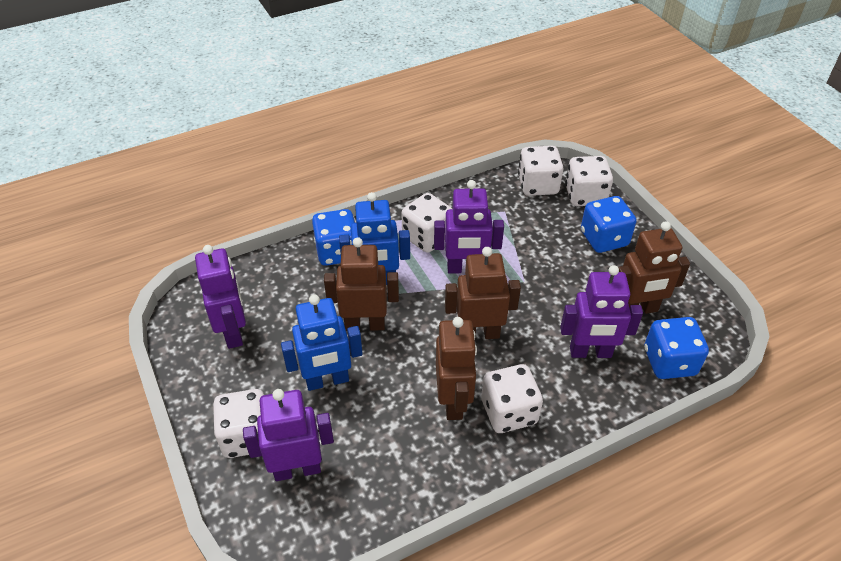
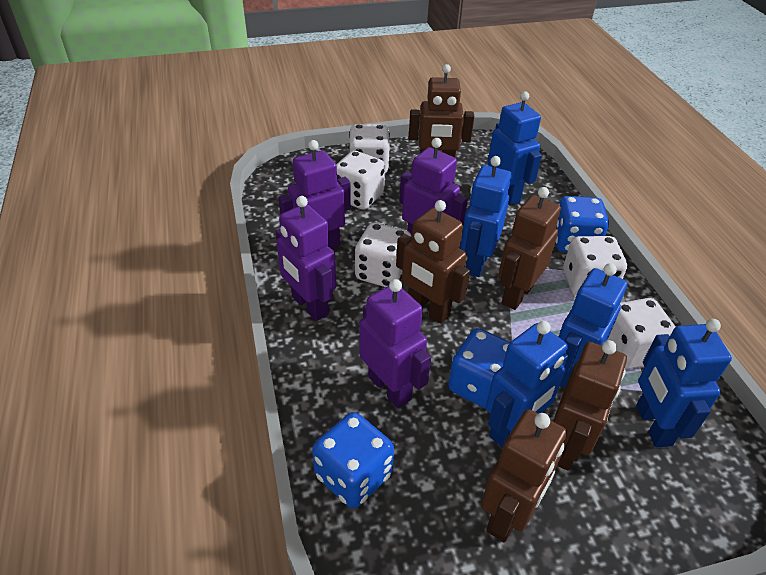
blue robot: [281,294,363,391] [339,192,410,285] = 2 -> [460,156,511,277] [486,321,568,448] [488,91,542,205] [559,263,627,388] [636,319,732,448] = 5
brown robot: [324,237,399,331] [436,317,477,420] [445,247,521,339] [618,221,690,314] = 4 -> [396,200,470,323] [409,64,474,157] [481,409,567,542] [498,187,561,310] [553,340,627,470] = 5

